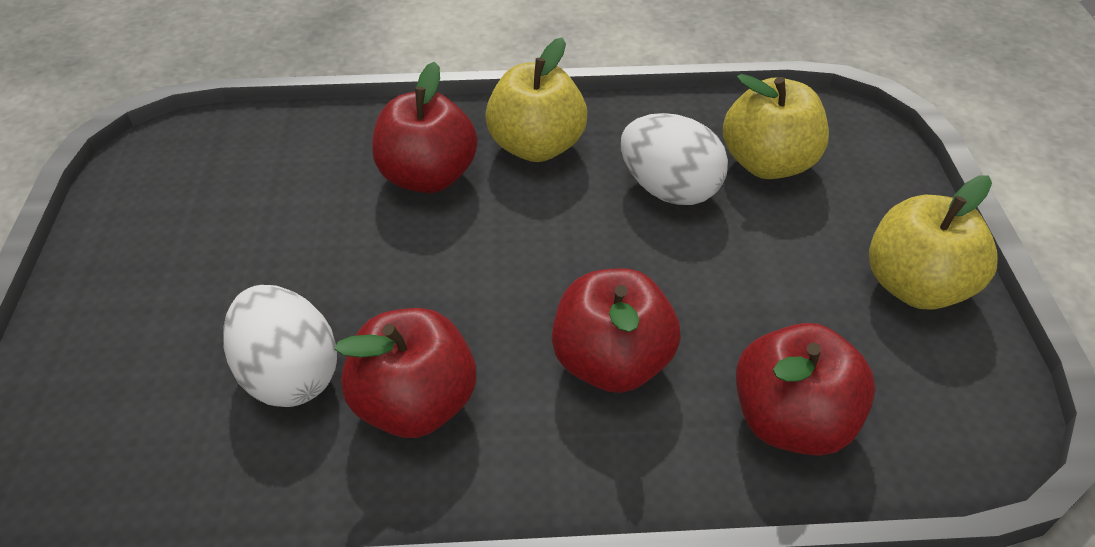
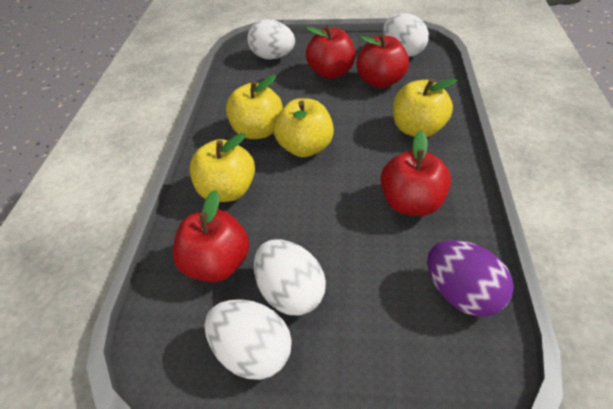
purple egg: none = 0 -> [427,240,514,317] = 1
white egg: [223,285,337,407] [621,113,728,205] = 2 -> [205,299,292,380] [247,20,295,60] [253,240,326,315] [383,13,429,57] = 4
yellow apple: [485,37,588,162] [723,74,829,179] [869,175,998,310] = 3 -> [190,133,255,202] [226,75,283,139] [274,98,334,157] [393,79,457,137] = 4

